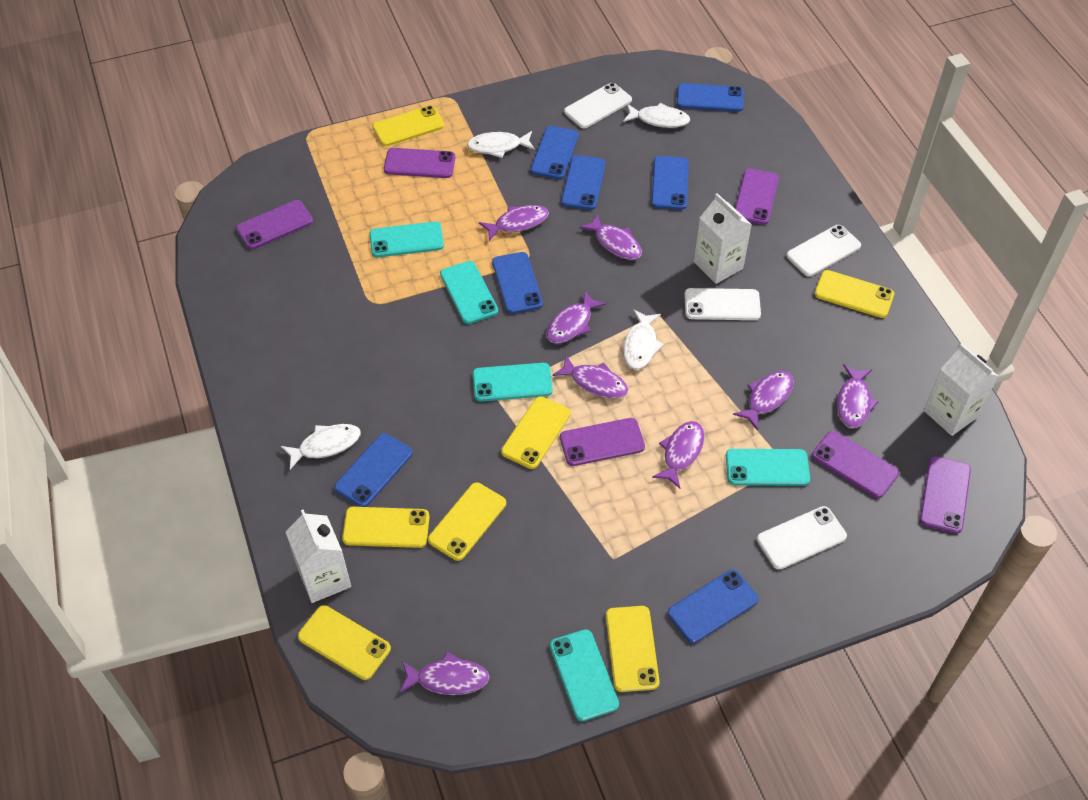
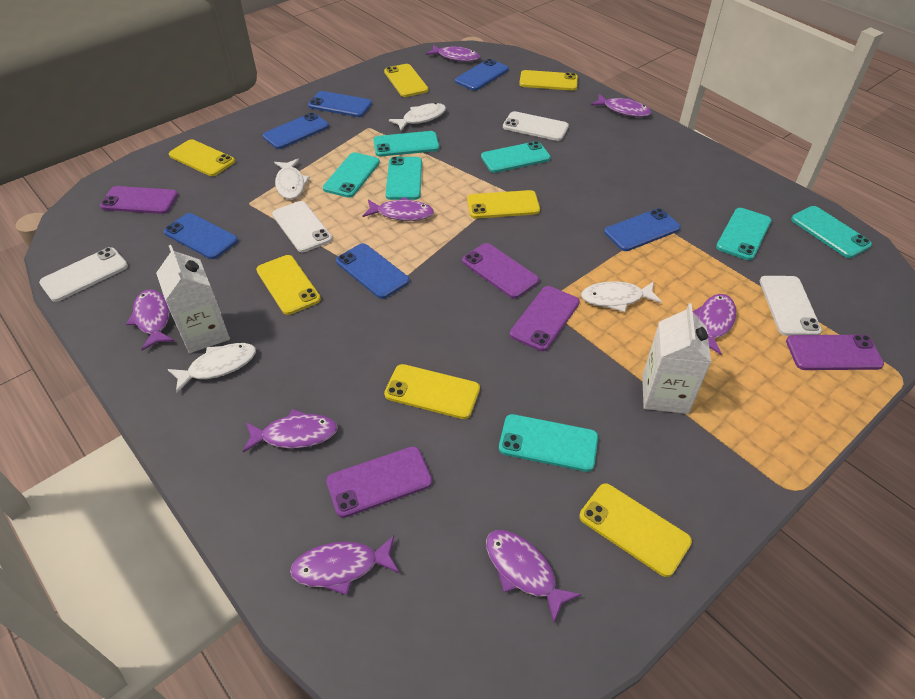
blue phone: [334,433,413,507] [492,252,543,314] [531,126,579,179] [561,155,606,210] [651,156,689,210] [668,570,759,643] [677,83,744,112] = 7 -> [164,213,238,259] [263,112,329,149] [308,91,372,117] [336,243,410,299] [455,59,509,91] [604,208,681,251] = 6
purple phone: [236,200,313,249] [384,148,455,178] [560,418,645,466] [735,168,779,225] [812,431,899,498] [920,456,971,534] = 6 -> [100,186,178,214] [326,446,432,518] [462,243,539,299] [510,286,580,351] [786,335,884,370] = 5
turquoise phone: [369,222,444,257] [440,261,498,324] [473,363,553,402] [550,629,619,721] [726,449,810,486] = 5 -> [323,152,380,198] [373,131,439,157] [386,157,422,200] [481,141,551,173] [499,414,598,472] [716,208,771,260] [791,206,872,258] = 7
white carton: [286,509,351,603] [694,193,752,284] [924,344,998,436] = 3 -> [156,245,230,353] [642,303,711,414] = 2

